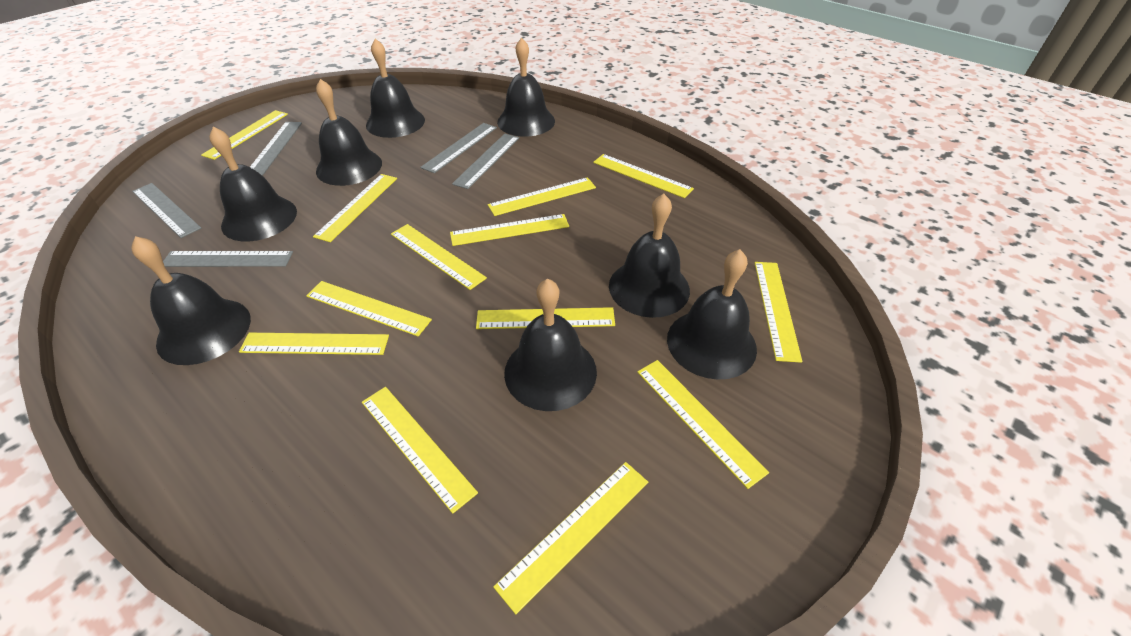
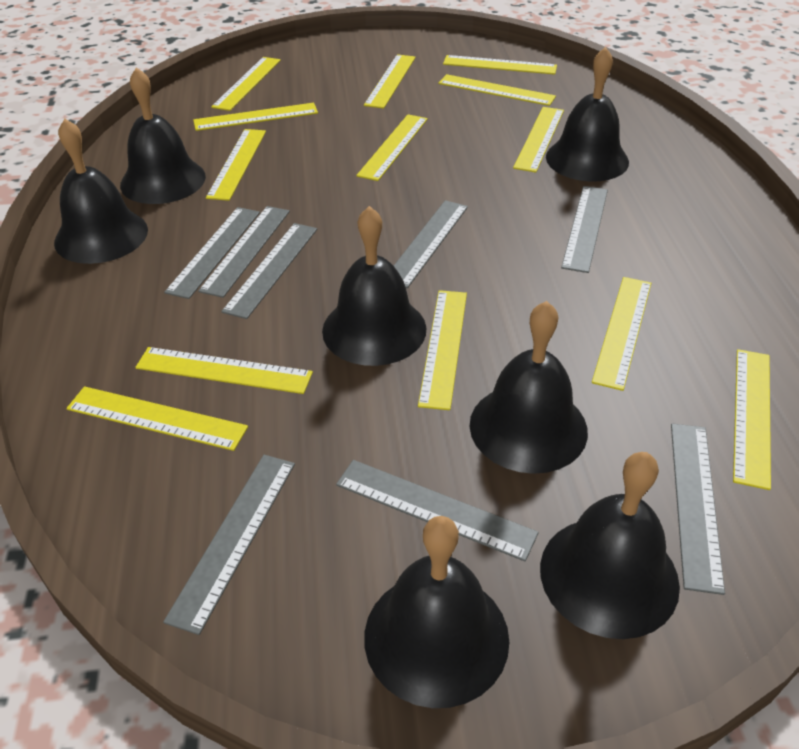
black bell: [132,236,251,365] [209,127,297,241] [316,79,382,186] [366,39,425,138] [497,38,555,137] [504,278,597,411] [609,194,690,318] [667,249,757,380] = 8 -> [54,119,148,264] [120,67,206,204] [322,206,426,366] [364,516,509,708] [469,301,588,474] [540,452,680,639] [546,47,629,182] = 7
grey ruler: [132,183,201,238] [163,251,293,267] [250,122,302,176] [420,123,497,173] [452,134,519,189] = 5 -> [163,455,295,635] [164,207,260,299] [198,206,290,298] [221,223,317,319] [336,460,539,562] [394,200,468,288] [561,186,608,273] [671,423,725,595] = 8

